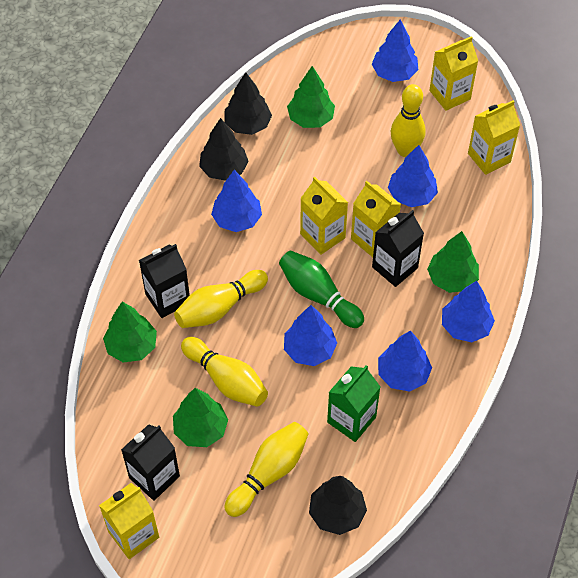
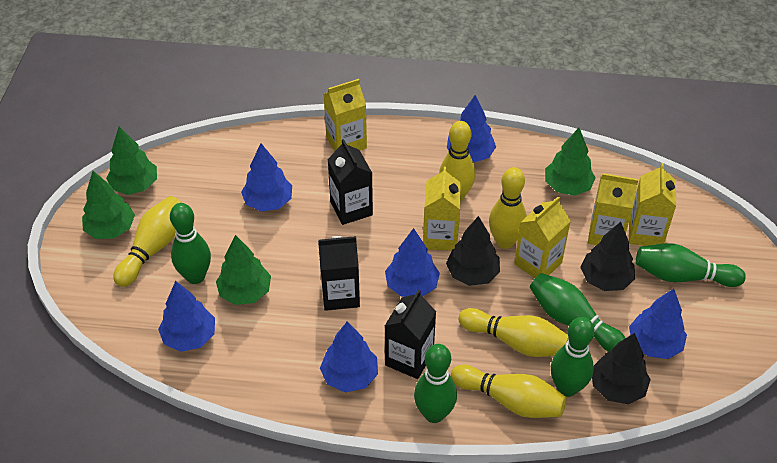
green bowling pin: [279,250,364,328] = 1 -> [170,203,211,284] [414,344,457,423] [530,273,625,352] [551,317,595,397] [636,243,746,287] = 5
green carton: [327,365,380,442] = 1 -> none = 0
yellow bowling pin: [174,270,268,328] [181,337,268,407] [224,422,309,517] [391,84,426,157] = 4 -> [113,196,182,287] [439,121,476,201] [451,365,567,418] [459,308,569,357] [489,167,527,249] = 5

